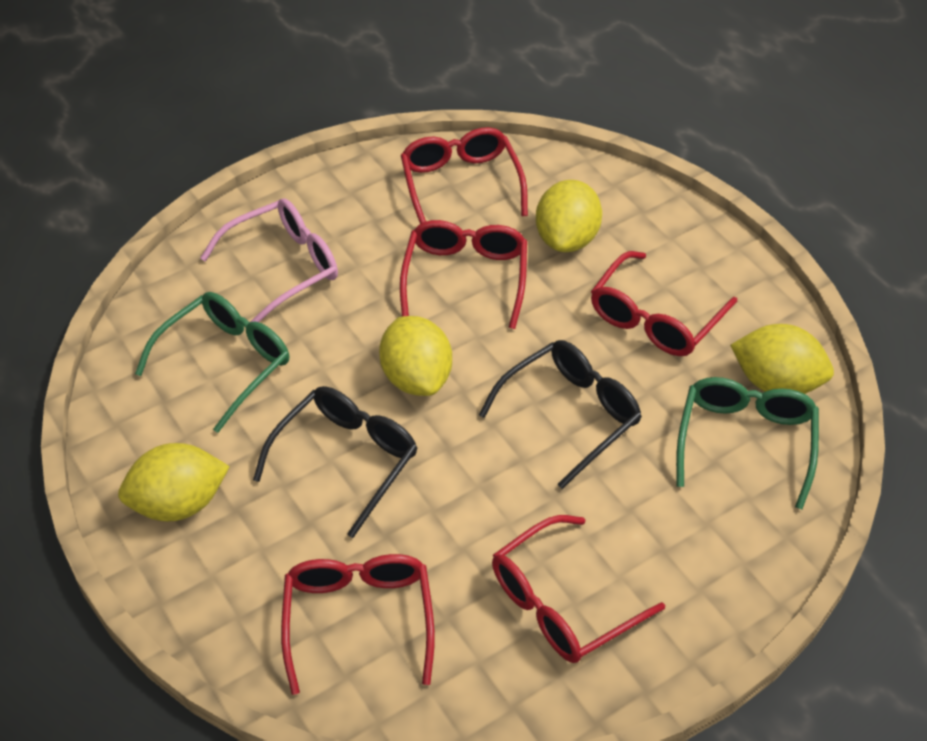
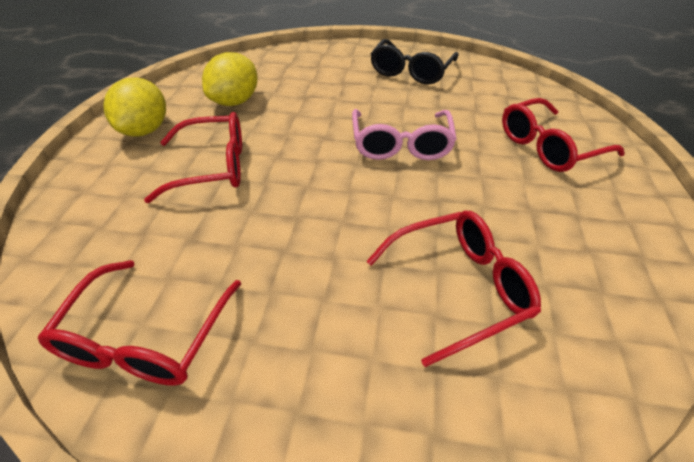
black glasses: [253,386,417,538] [479,340,642,489] = 2 -> [371,39,459,84] = 1
green glasses: [135,292,289,433] [676,377,819,509] = 2 -> none = 0
red glasses: [281,554,435,695] [400,220,527,329] [401,127,528,224] [492,515,665,663] [591,251,737,356] = 5 -> [38,260,241,386] [144,112,242,203] [366,211,541,367] [502,98,625,172] = 4
yellow lemon: [118,443,230,521] [379,316,452,396] [536,180,602,252] [730,324,834,394] = 4 -> [103,77,166,137] [202,52,258,106] = 2

